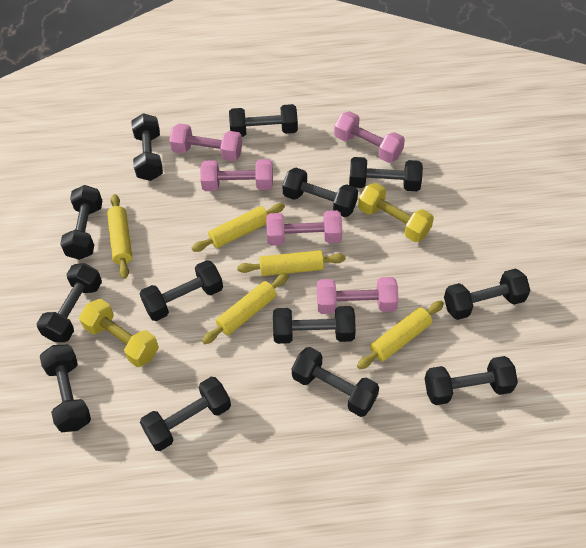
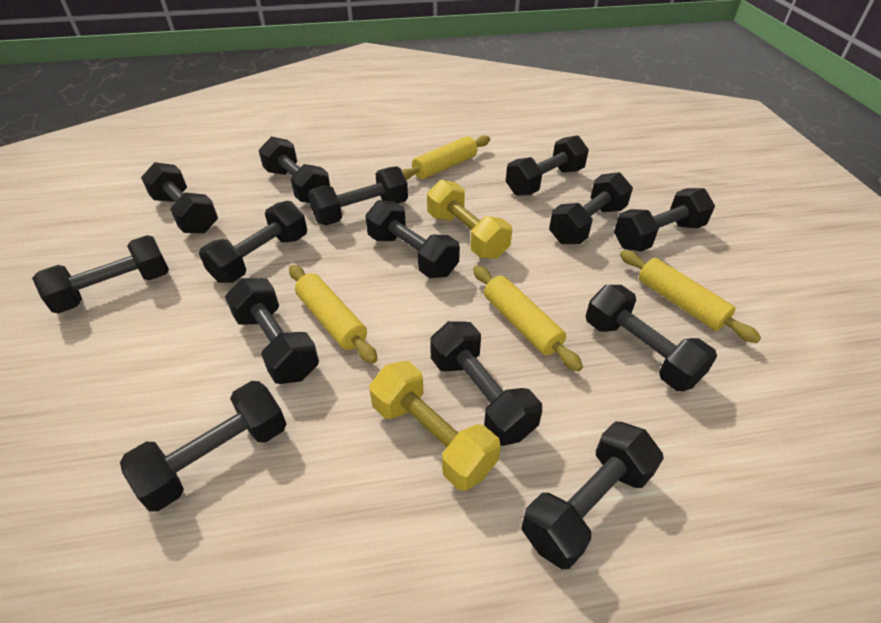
black dumbbell: [37,263,102,342] [40,345,91,432] [60,185,102,260] [131,113,163,181] [139,260,223,321] [140,377,231,451] [229,104,298,137] [273,306,356,344] [282,168,358,217] [292,347,379,417] [349,157,423,191] [425,356,518,405] [444,268,531,320] = 13 -> [32,235,169,313] [120,381,286,511] [141,162,218,234] [199,201,307,283] [225,278,319,384] [258,136,330,203] [308,166,408,225] [365,200,460,278] [430,321,542,446] [506,135,589,196] [521,421,664,569] [549,172,633,244] [586,285,717,391] [614,188,715,252] = 14
pink dumbbell: [169,123,242,161] [200,159,273,191] [266,210,342,246] [317,277,399,314] [334,111,405,163] = 5 -> none = 0
yellow rolling pin: [107,194,132,279] [192,203,285,252] [202,273,289,344] [237,250,346,276] [357,301,444,369] = 5 -> [289,265,377,364] [402,135,490,180] [473,266,583,372] [620,250,761,343] = 4

